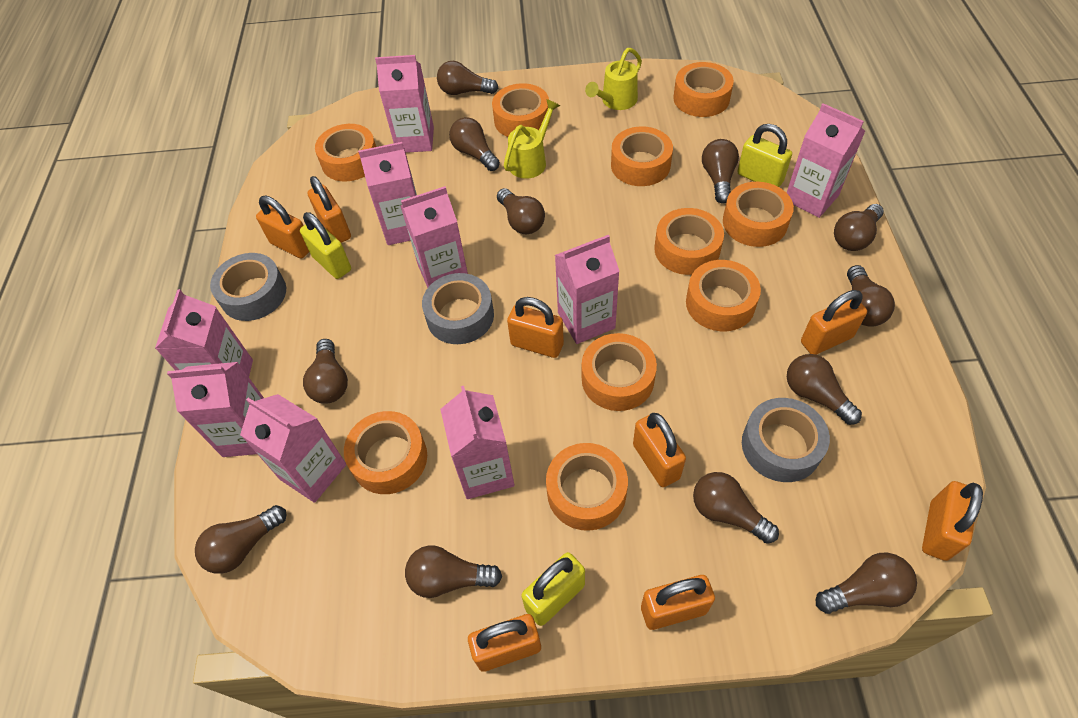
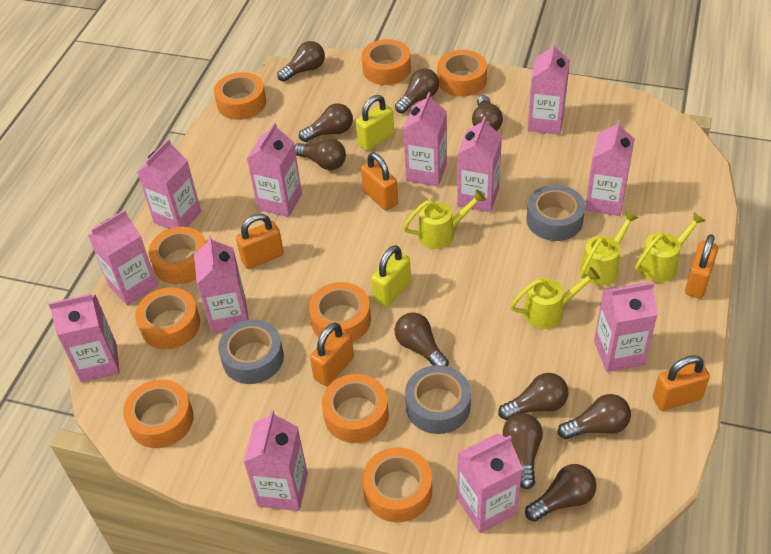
brown light bulb: [195,505,286,574] [303,339,348,404] [405,545,502,598] [437,61,498,95] [449,117,500,171] [497,188,545,234] [693,472,779,544] [702,139,739,203] [787,354,862,425] [816,553,917,614] [834,204,884,251] [847,265,895,327] = 12 -> [277,41,325,82] [295,139,346,170] [299,103,353,142] [395,68,439,114] [395,313,449,366] [472,95,503,131] [498,373,568,420] [503,413,543,489] [525,464,597,522] [558,394,631,440] = 10
orange padlock: [256,196,309,259] [307,176,351,243] [468,614,541,672] [507,297,564,358] [633,413,686,487] [641,575,715,630] [801,290,867,355] [922,481,983,561] = 8 -> [236,214,284,269] [310,323,354,386] [361,153,398,211] [653,355,710,411] [685,234,718,299] = 5
orange tape: [315,124,376,182] [344,411,427,494] [492,83,550,137] [546,443,628,531] [582,333,657,411] [611,126,673,186] [654,208,724,275] [673,62,734,117] [686,260,761,331] [723,182,794,247] = 10 -> [123,379,193,448] [135,287,200,350] [148,227,206,284] [214,72,266,120] [309,282,371,342] [322,374,389,443] [362,39,411,85] [362,447,432,522] [437,50,487,97] = 9
pink carton: [155,289,253,377] [167,362,264,457] [240,394,346,503] [358,142,417,245] [375,55,434,153] [401,186,468,288] [440,386,515,499] [555,235,620,344] [787,103,865,218] = 9 -> [48,294,120,383] [88,210,158,306] [137,139,201,229] [194,235,249,333] [244,410,308,511] [247,122,302,217] [403,92,447,187] [457,117,502,212] [457,433,522,533] [527,42,570,135] [585,120,635,216] [594,282,658,372] = 12
yellow padlock: [300,212,351,279] [521,552,585,626] [737,124,792,187] = 3 -> [356,95,394,151] [372,245,411,307] = 2
yellow watering can: [504,99,560,179] [585,48,642,110] = 2 -> [403,189,486,249] [510,267,600,329] [580,211,638,285] [635,212,706,282] = 4

